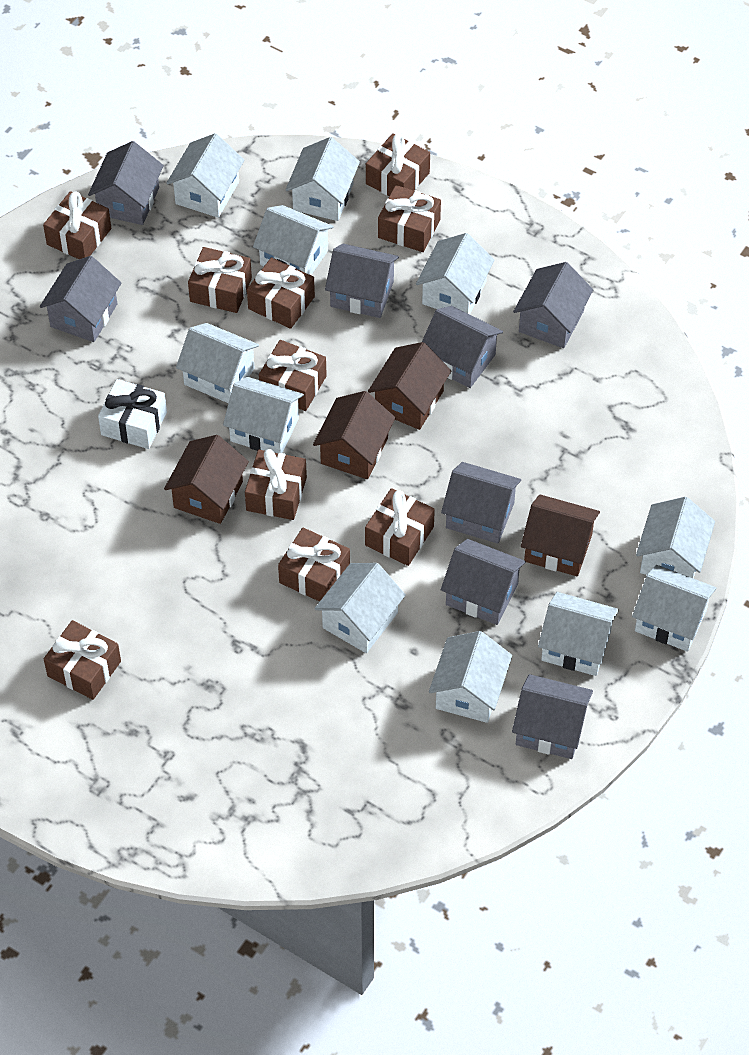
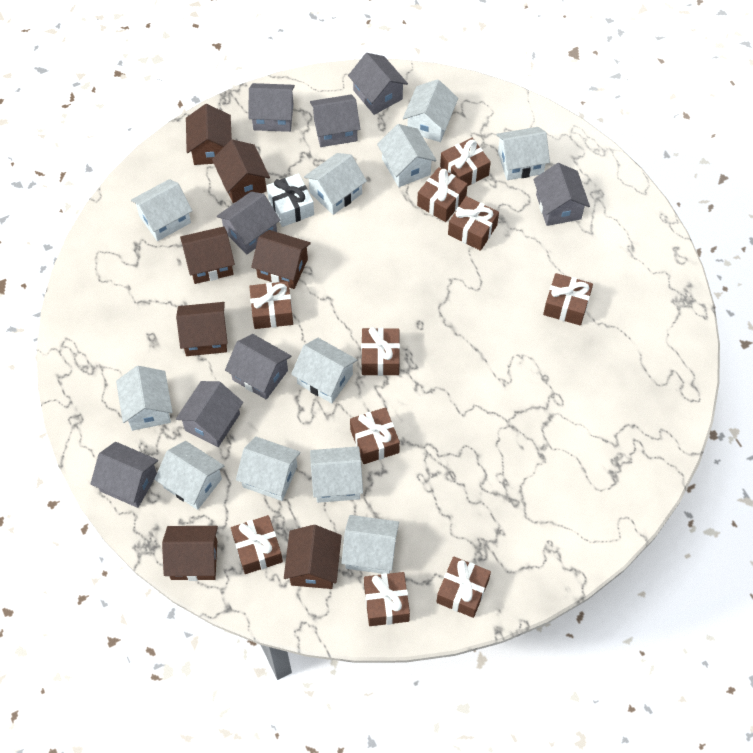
brown house: [164,435,249,524] [313,391,395,479] [368,342,451,430] [521,495,600,576] = 4 -> [162,526,218,581] [176,302,228,356] [180,226,235,284] [186,104,232,165] [212,140,270,203] [251,230,311,289] [284,525,342,589] = 7

